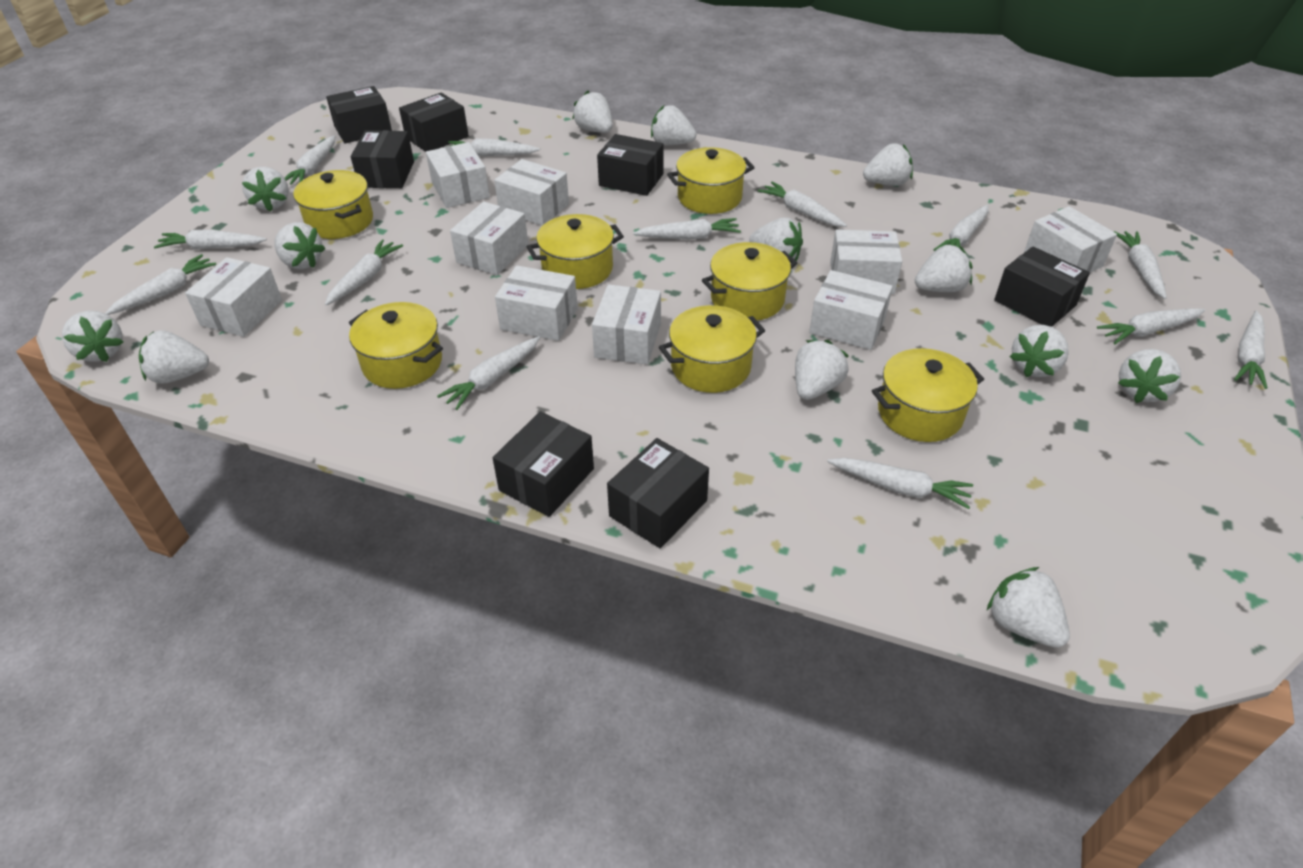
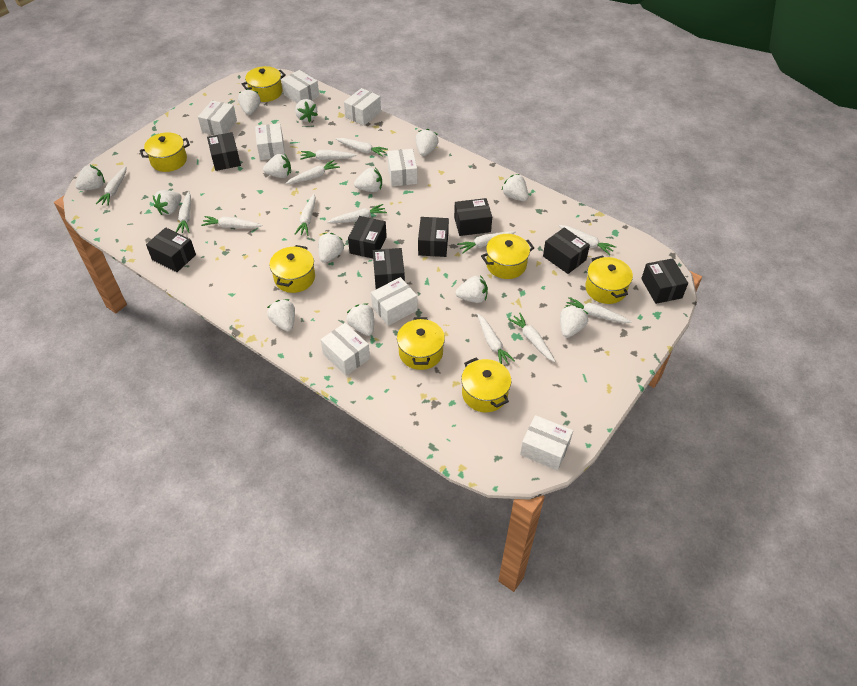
black box: [326,86,392,144] [351,130,414,188] [399,93,469,152] [493,411,594,517] [597,134,664,196] [607,438,709,548] [994,246,1090,327] = 7 -> [146,227,196,272] [207,132,241,171] [348,216,387,258] [373,248,405,289] [418,217,449,257] [454,198,492,236] [543,227,590,274] [641,258,688,304] = 8
white box: [185,257,282,337] [426,142,490,208] [450,201,528,275] [494,159,569,226] [495,265,578,341] [592,284,661,365] [809,270,893,350] [830,229,902,294] [1024,206,1117,273] = 9 -> [198,100,237,135] [255,123,285,160] [282,70,319,103] [320,323,370,376] [344,88,381,126] [371,277,418,326] [387,149,417,186] [520,415,573,471] = 8

